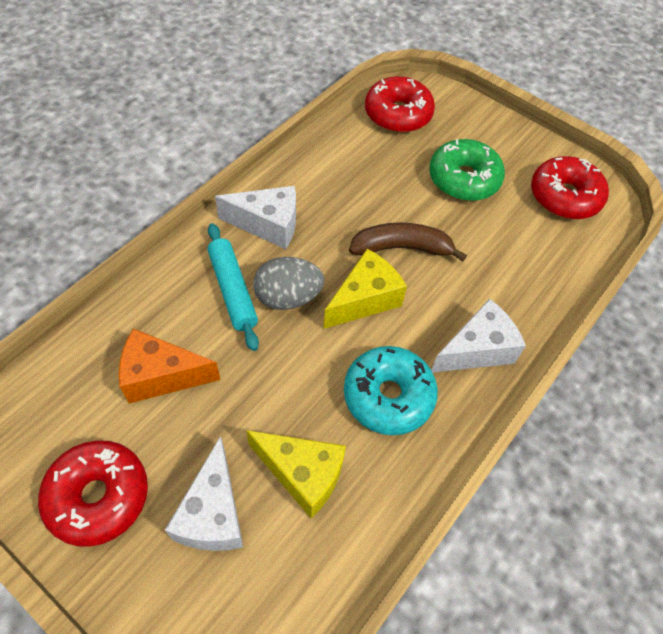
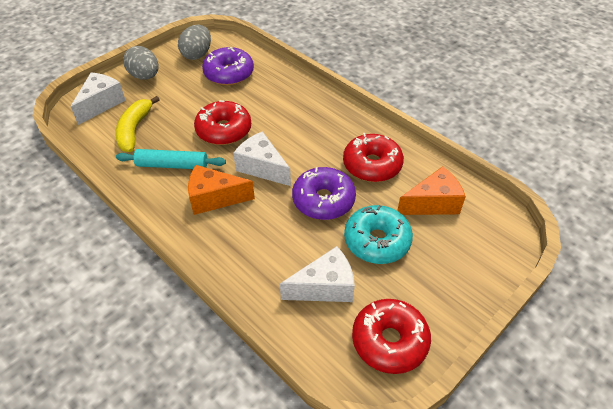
brown banana: [349,223,467,261] = 1 -> none = 0
green donut: [429,139,505,201] = 1 -> none = 0
grey egg: [253,257,324,310] = 1 -> [123,46,158,79] [178,25,211,60] = 2
orange cheese: [119,328,221,403] = 1 -> [188,165,255,215] [397,166,466,215] = 2
purple donut: none = 0 -> [202,47,254,86] [292,167,356,220] = 2
yellow banana: none = 0 -> [116,96,160,152] = 1
yellow cheese: [246,430,346,518] [323,249,407,329] = 2 -> none = 0

